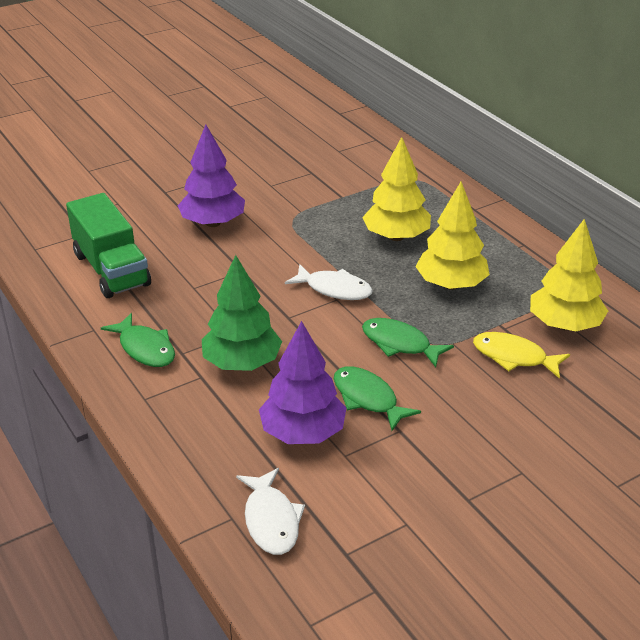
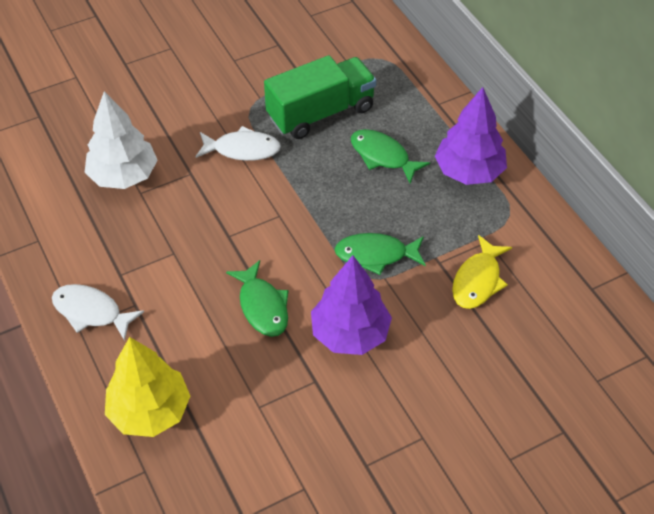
green tree: [202,255,282,371] = 1 -> none = 0
white tree: none = 0 -> [84,91,158,189] = 1
yellow tree: [362,137,431,241] [415,182,490,290] [530,219,608,331] = 3 -> [105,337,190,437] = 1

